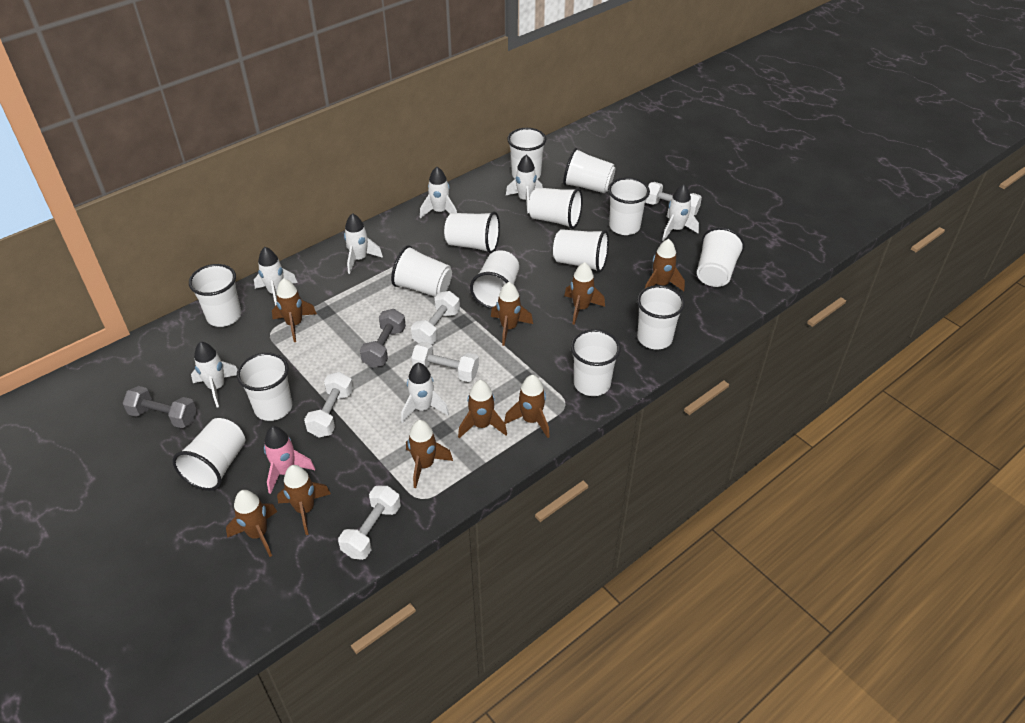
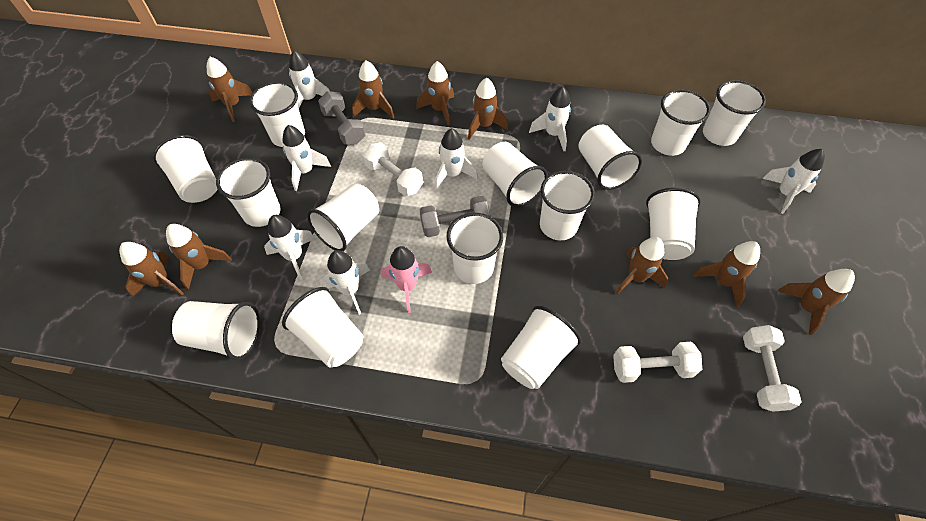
white dumbbell: [304,372,353,437] [338,486,401,560] [411,291,460,345] [411,342,479,382] [646,182,702,215] = 5 -> [363,142,423,196] [613,342,702,383] [743,325,802,412] = 3

